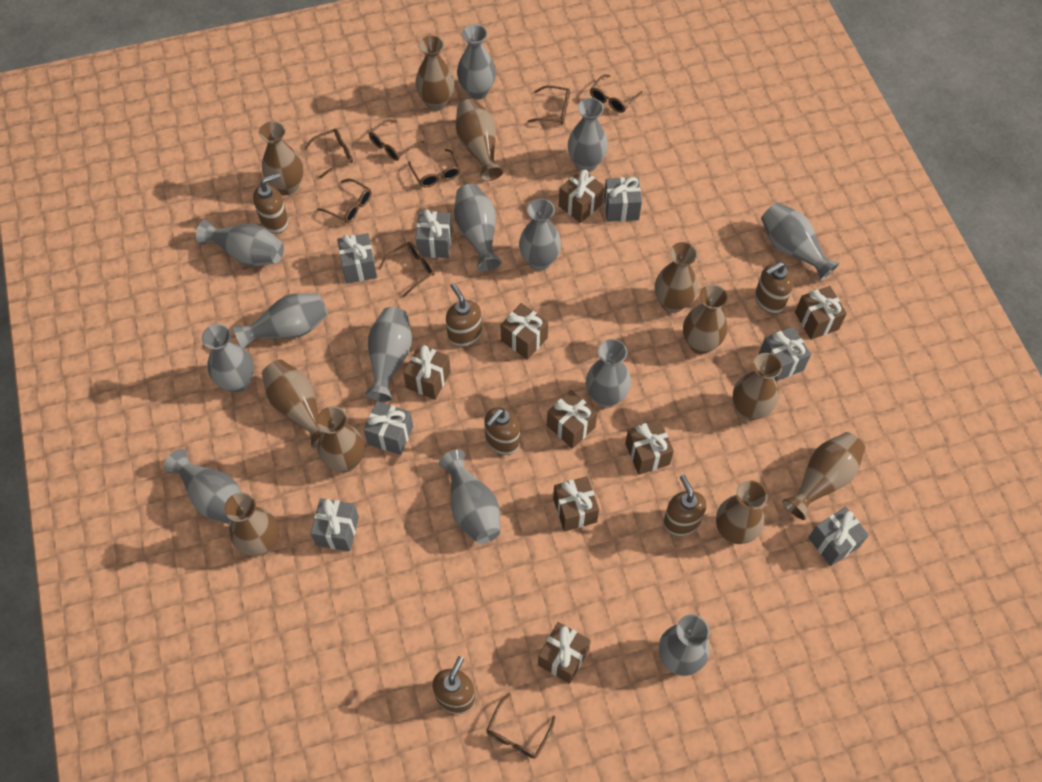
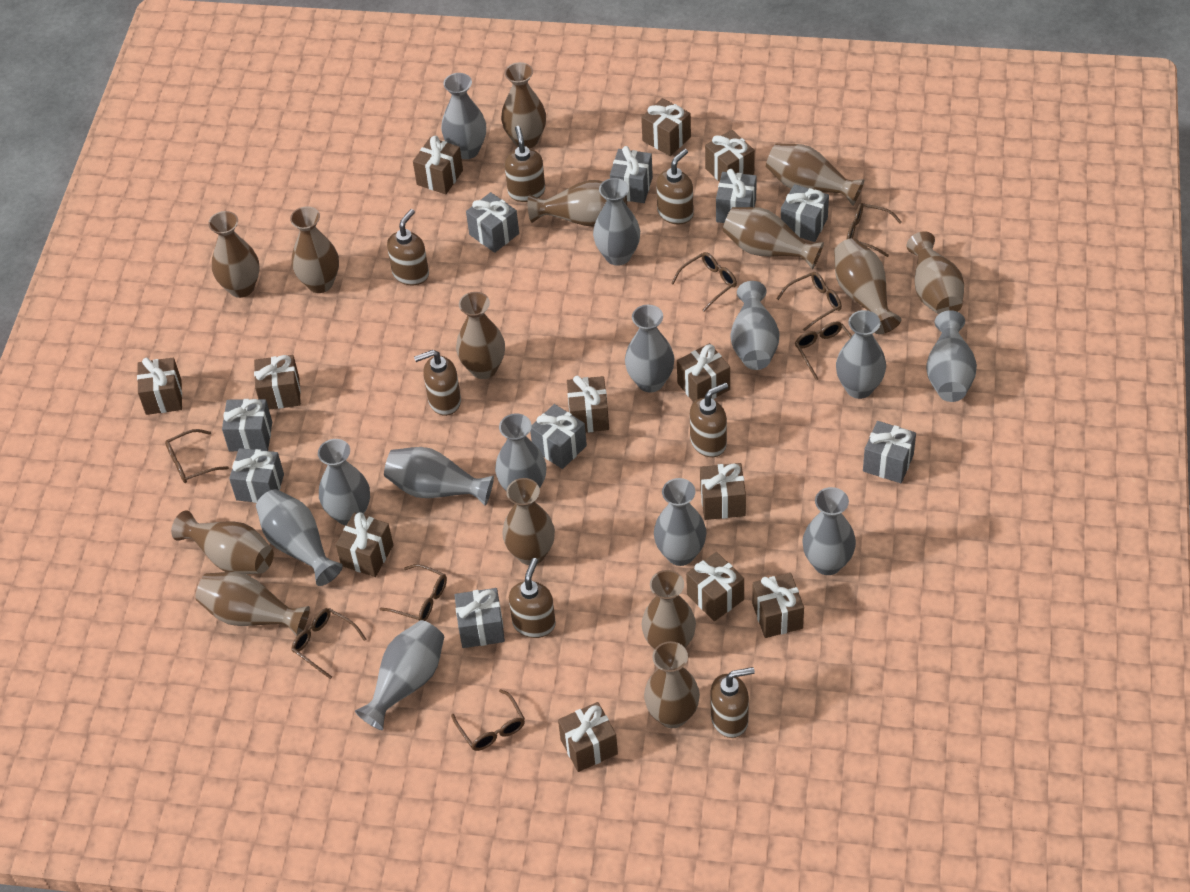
brown gift: [403,344,451,400] [501,303,548,360] [538,622,591,684] [547,390,597,449] [553,476,599,532] [559,169,604,223] [625,419,674,475] [795,286,847,340] = 8 -> [137,358,182,415] [254,355,301,409] [336,512,393,577] [413,136,463,194] [558,702,618,772] [567,376,609,432] [641,98,691,156] [677,343,730,402] [686,552,744,621] [700,463,746,520] [705,130,755,182] [752,573,804,638] = 12
brown soap dispenser: [253,173,289,234] [432,656,476,714] [446,283,482,347] [484,407,520,455] [663,475,706,536] [755,262,793,314] = 6 -> [387,209,429,286] [414,350,461,416] [505,126,545,202] [509,558,556,638] [656,149,694,225] [690,382,728,457] [710,667,755,738] = 7
brown vase: [224,492,279,556] [259,121,303,195] [262,360,323,449] [317,406,364,472] [415,35,455,111] [456,99,504,181] [655,242,698,313] [683,284,728,354] [716,480,767,544] [733,353,782,421] [782,432,865,520] = 11 -> [171,511,274,574] [195,572,310,636] [208,211,260,298] [290,206,339,293] [456,292,505,379] [501,62,546,149] [502,478,555,565] [528,180,627,227] [642,570,696,649] [644,641,700,728] [723,207,824,269] [766,144,864,206] [834,238,902,334] [907,231,964,314] = 14
grey gift: [310,498,359,551] [337,233,377,283] [364,401,413,455] [416,209,452,258] [604,177,642,222] [759,327,811,381] [808,507,869,566] = 7 -> [222,399,272,451] [229,448,284,503] [455,588,505,648] [466,192,519,253] [530,404,587,469] [610,146,653,203] [716,169,757,223] [781,184,829,242] [863,421,916,483] = 9

